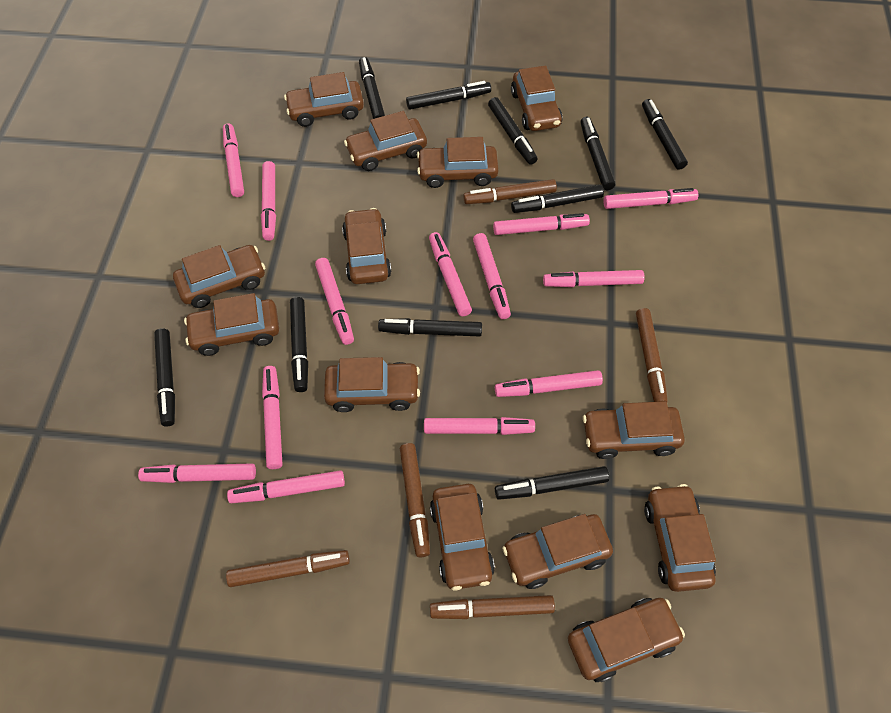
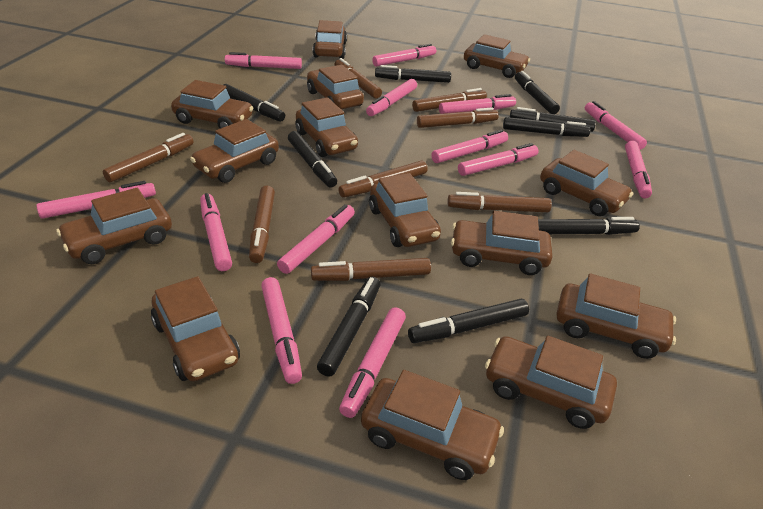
black marker: [154,328,175,426] [290,297,308,392] [359,57,385,119] [378,318,482,337] [406,81,491,110] [488,97,538,165] [495,466,609,500] [511,184,604,213] [580,117,615,190] [642,99,688,170] = 10 -> [223,84,285,122] [288,131,337,188] [317,277,380,377] [375,65,451,83] [408,299,529,343] [503,117,590,137] [510,107,596,132] [515,71,560,114] [538,217,640,235] = 9
brown car: [173,245,265,308] [184,293,279,356] [284,72,364,127] [324,357,420,412] [342,208,391,284] [344,111,427,171] [417,137,499,188] [430,484,495,590] [502,514,613,589] [511,66,563,131] [568,598,685,682] [583,401,685,459] [644,484,716,592] = 13 -> [57,188,172,264] [151,276,240,381] [171,80,253,129] [190,119,279,183] [295,97,358,157] [307,65,364,109] [313,20,347,59] [361,370,504,480] [369,173,441,247] [451,211,552,275] [464,34,530,78] [485,336,617,429] [540,150,633,216] [556,273,676,359] = 14
brown marker: [226,550,350,587] [400,443,430,558] [430,595,555,619] [463,179,557,204] [636,308,668,402] = 5 -> [103,133,194,182] [249,186,275,263] [311,258,431,281] [334,58,382,98] [338,160,428,198] [412,88,487,112] [417,107,499,128] [447,192,552,212] = 8

